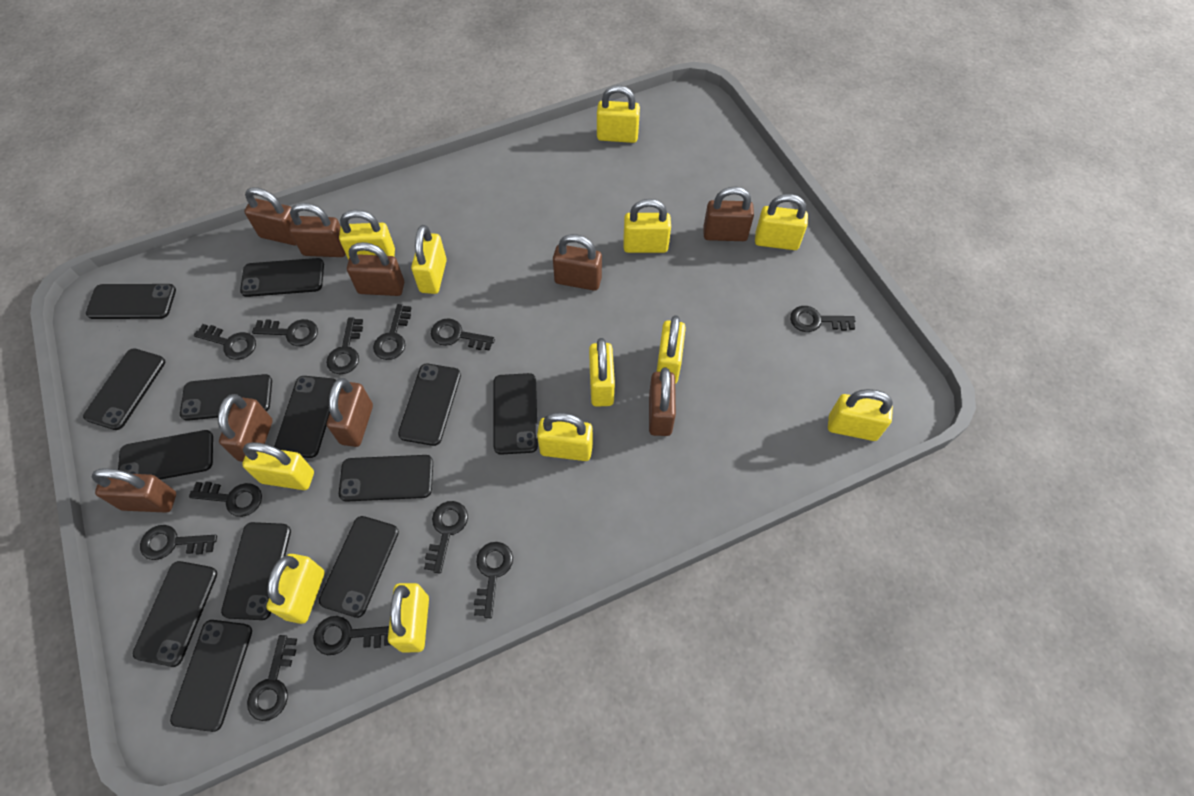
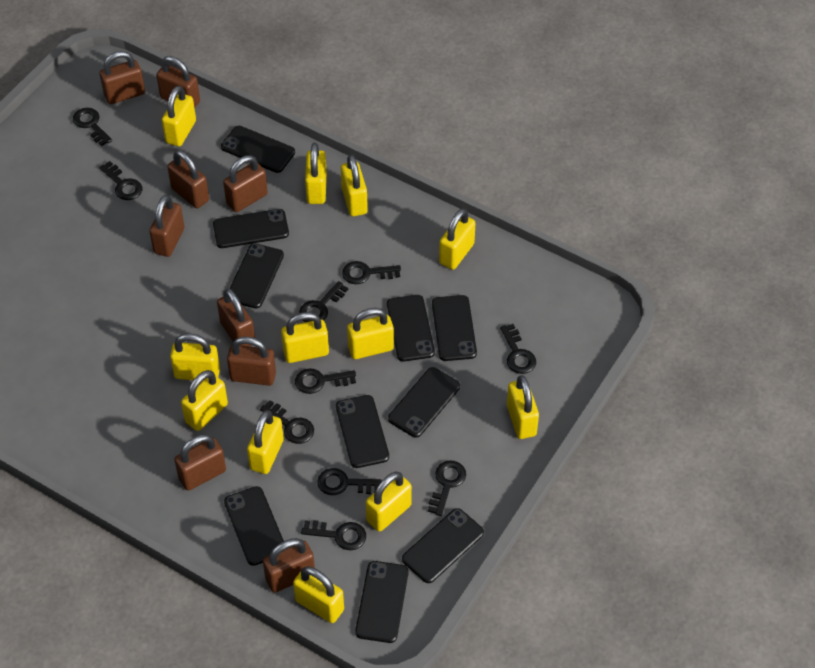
black key: [140,525,217,560] [189,482,262,517] [194,324,256,360] [247,635,297,721] [252,319,318,346] [313,616,391,655] [326,317,363,374] [373,304,412,360] [424,501,468,574] [431,318,495,351] [474,542,513,618] [790,306,856,332] = 12 -> [73,108,112,146] [99,161,142,200] [260,400,314,444] [295,368,356,394] [299,281,348,322] [301,520,366,550] [317,468,382,495] [342,261,401,284] [428,460,466,516] [500,324,536,374] = 10
black phone: [83,348,165,430] [86,284,176,319] [118,430,213,480] [133,561,217,667] [170,620,252,732] [180,374,272,421] [221,522,291,620] [240,258,324,297] [274,376,336,458] [319,516,399,618] [339,455,433,502] [398,364,461,446] [494,373,538,455] = 13 -> [213,209,289,248] [221,126,295,173] [224,486,284,566] [229,243,284,309] [336,395,389,468] [355,561,409,643] [387,295,435,362] [388,367,460,438] [402,508,484,583] [432,295,477,361] = 10

